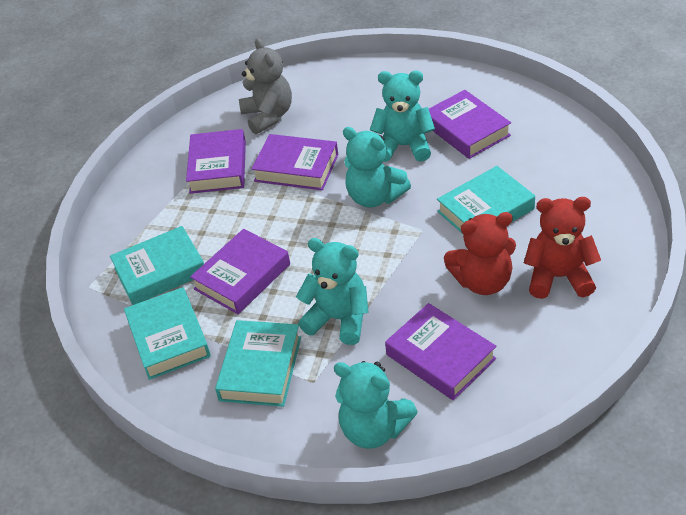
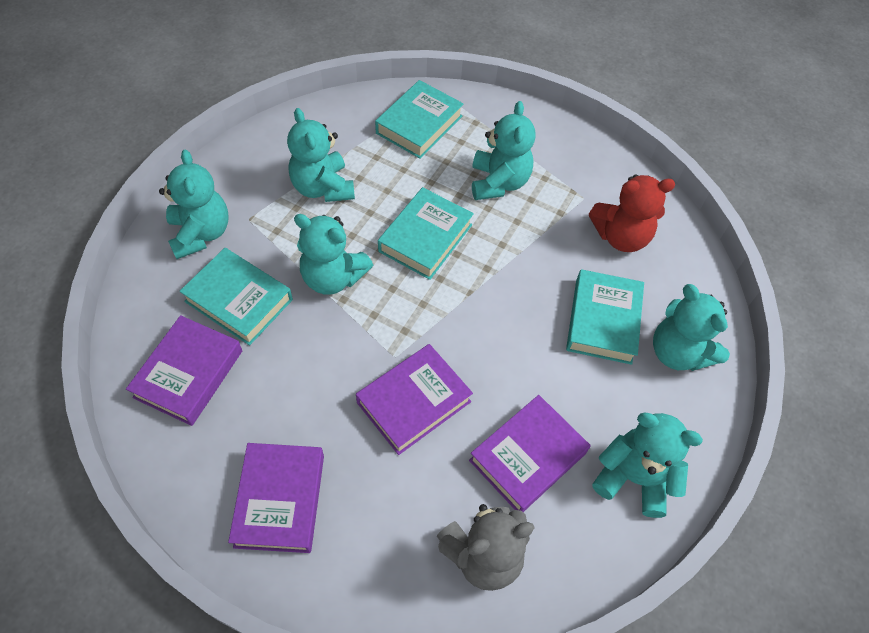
purple book: [186,129,246,194] [190,229,290,314] [252,134,338,190] [385,303,497,400] [429,90,511,159] = 5 -> [126,315,242,426] [228,443,324,553] [356,344,473,455] [469,395,591,512] = 4
red teddy bear: [444,212,516,295] [524,197,601,299] = 2 -> [589,174,675,252] = 1
turquoise teddy bear: [296,238,369,345] [334,361,418,449] [343,127,411,208] [370,71,435,162] = 4 -> [159,149,229,259] [287,108,355,202] [294,214,373,295] [472,101,536,200] [592,413,703,518] [653,284,730,371] = 6

